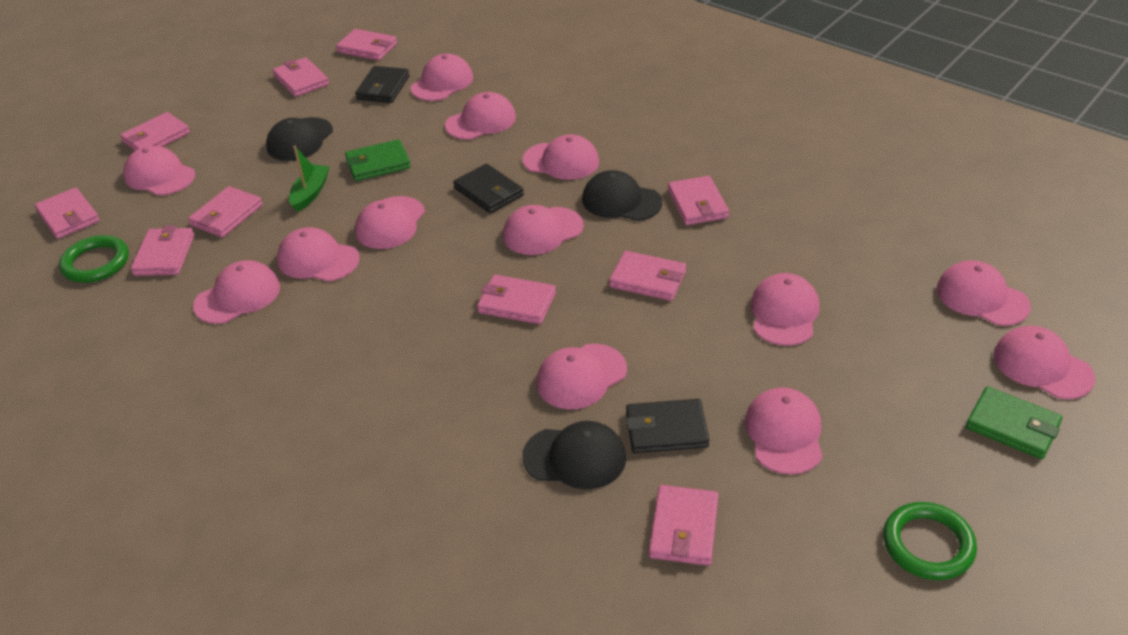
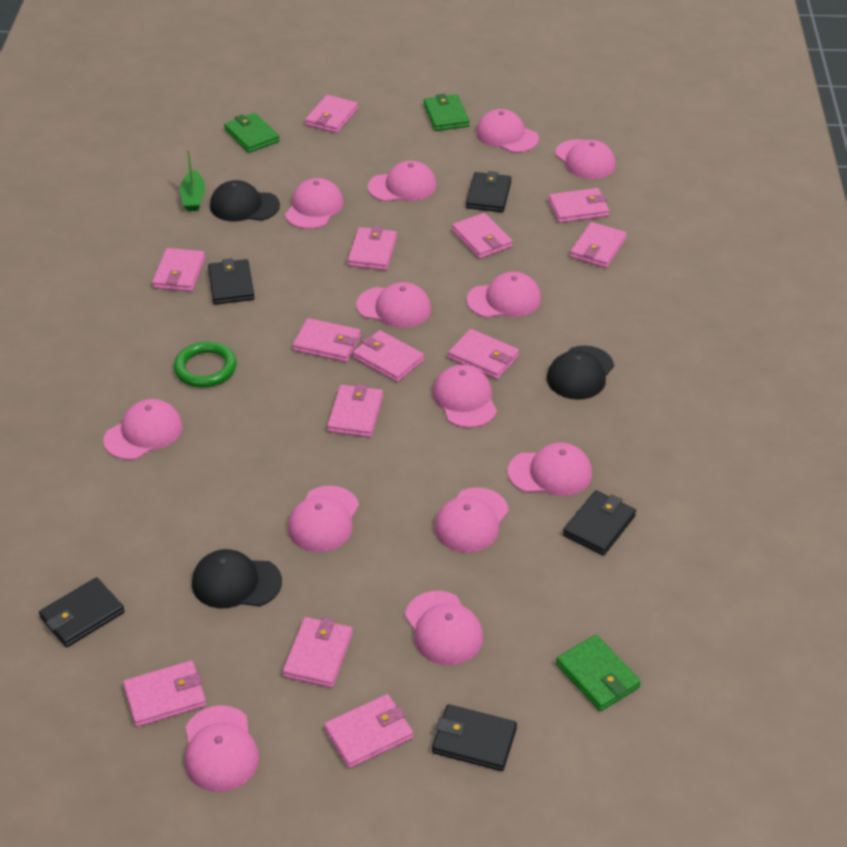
black wallet: [355,66,410,103] [453,164,524,213] [626,399,709,453] = 3 -> [39,577,125,647] [208,258,255,305] [432,704,517,771] [466,171,511,212] [563,490,636,556] = 5
green ring: [59,235,129,283] [883,502,977,580] = 2 -> [174,341,237,387] = 1
green wallet: [345,139,411,181] [966,386,1062,459] = 2 -> [224,113,280,153] [424,94,470,131] [556,635,641,711] = 3
pink wallet: [35,188,100,239] [120,112,190,151] [131,225,194,276] [188,186,263,237] [273,57,329,97] [336,29,397,60] [477,275,556,324] [609,251,687,301] [649,485,719,566] [668,176,729,225] = 10 -> [123,661,206,727] [152,248,206,292] [283,617,353,688] [293,318,361,362] [305,95,358,133] [324,694,413,769] [327,384,383,438] [348,226,397,270] [353,330,424,382] [448,329,519,380] [452,213,513,259] [548,188,610,223] [570,222,627,268] = 13

